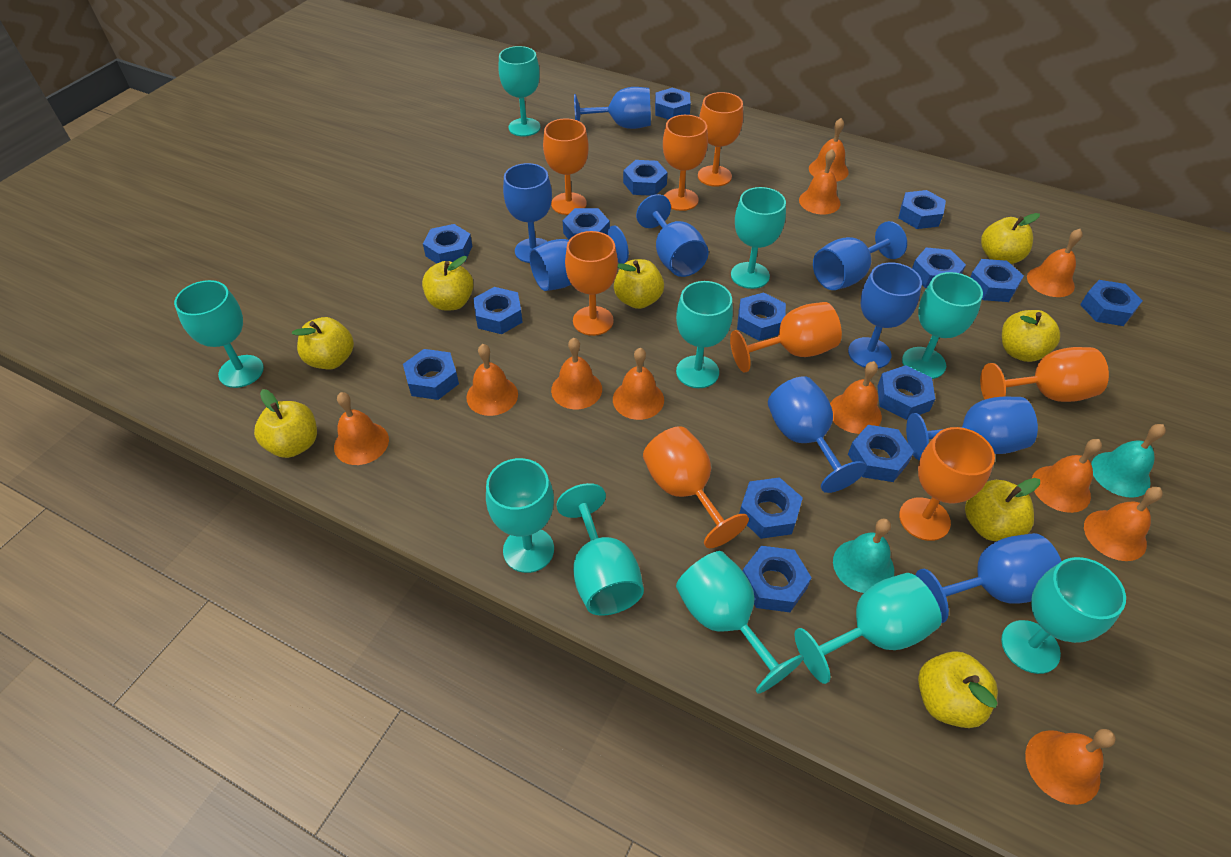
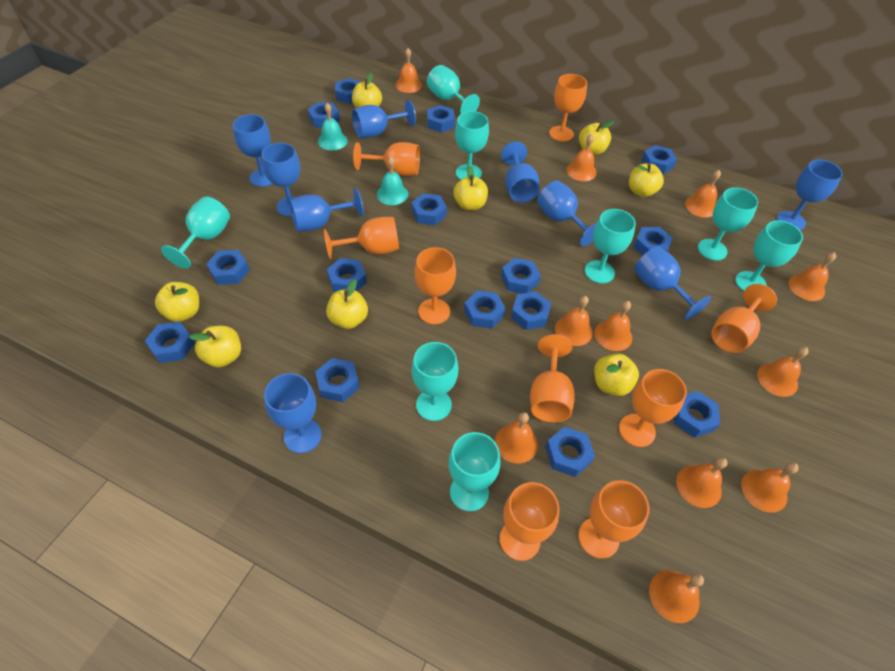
orange goblet: [543,119,589,215] [565,231,618,336] [643,426,749,548] [663,115,708,211] [698,92,743,187] [730,302,842,373] [899,427,995,541] [980,347,1109,402] = 8 -> [324,217,399,259] [353,142,420,176] [414,247,456,324] [500,482,560,561] [530,334,575,422] [549,74,587,142] [578,480,649,559] [619,369,687,447] [711,284,777,353] = 9
turquoise goblet: [174,280,264,388] [486,458,554,573] [498,46,541,137] [556,483,644,616] [676,281,733,388] [676,551,804,694] [731,187,786,289] [795,573,942,684] [902,272,983,379] [1001,557,1126,674] = 10 -> [161,196,230,269] [412,342,458,421] [427,65,480,114] [448,432,500,512] [455,111,489,180] [585,209,636,284] [698,187,758,260] [735,220,803,291] = 8

